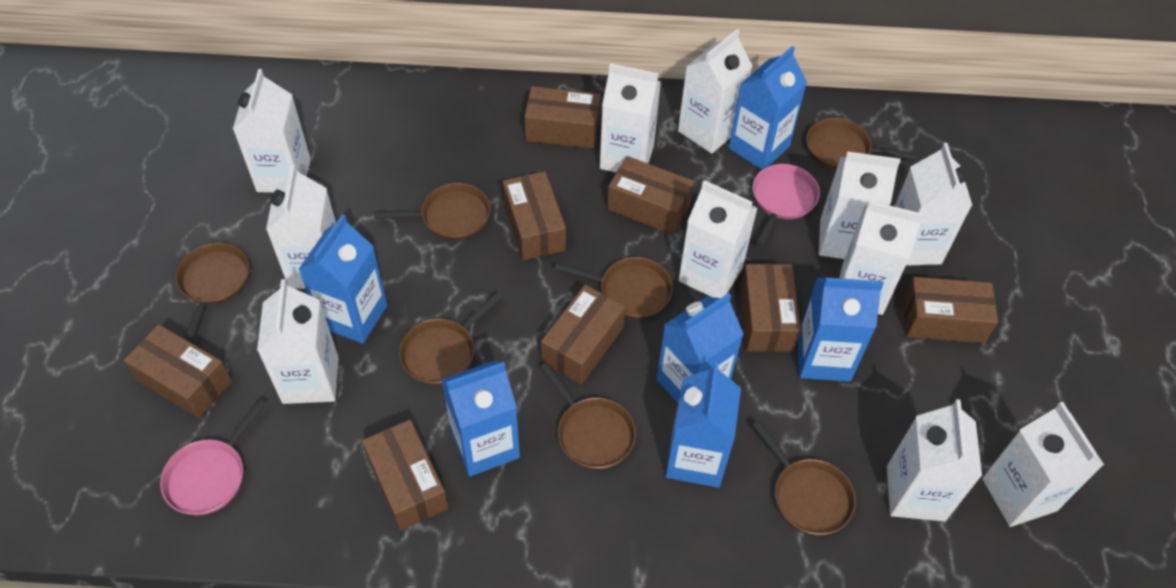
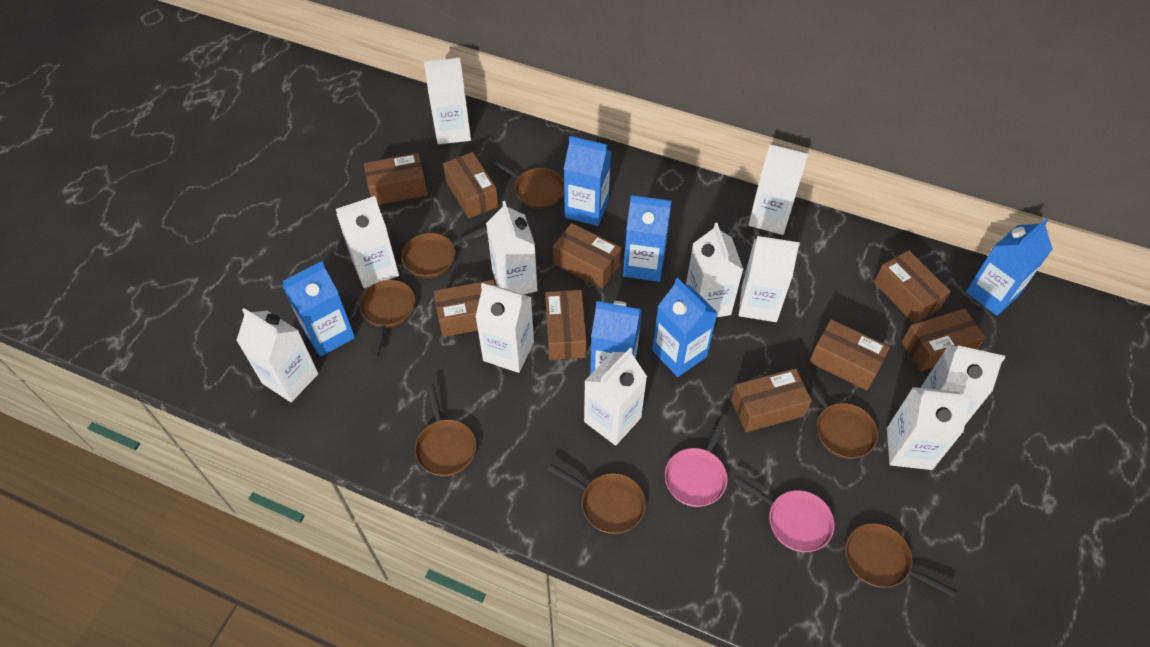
brown box: [124,324,232,418] [362,420,448,531] [503,171,566,260] [524,86,601,149] [541,285,625,385] [607,156,694,235] [740,264,801,352] [903,277,998,343] = 8 -> [364,153,428,205] [434,280,495,337] [443,152,498,219] [545,290,587,360] [553,223,621,289] [731,368,812,432] [809,319,890,390] [874,250,951,324] [902,308,985,371] = 9

